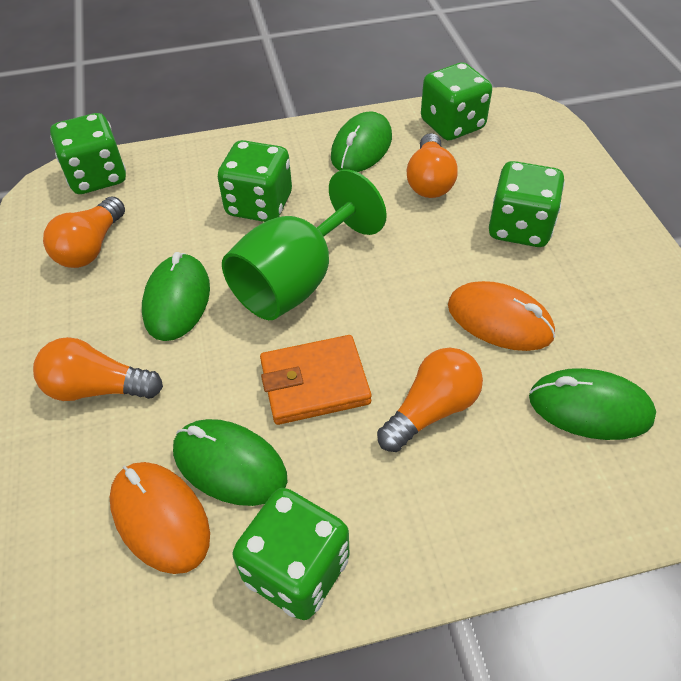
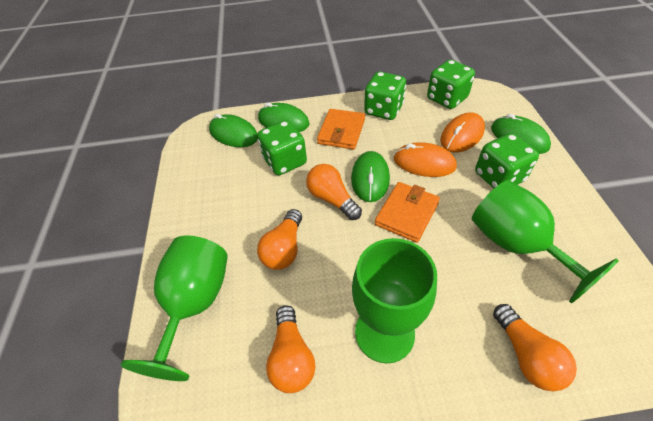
green dice: [50,113,126,194] [218,140,292,222] [233,488,350,620] [421,63,492,140] [489,161,565,247] = 5 -> [257,120,307,175] [364,72,406,120] [427,60,475,109] [475,133,539,188] = 4
green goblet: [222,169,387,320] = 1 -> [121,235,228,381] [352,238,437,363] [472,180,619,304] = 3
orange wallet: [260,335,372,425] = 1 -> [317,109,365,149] [375,182,440,243] = 2

